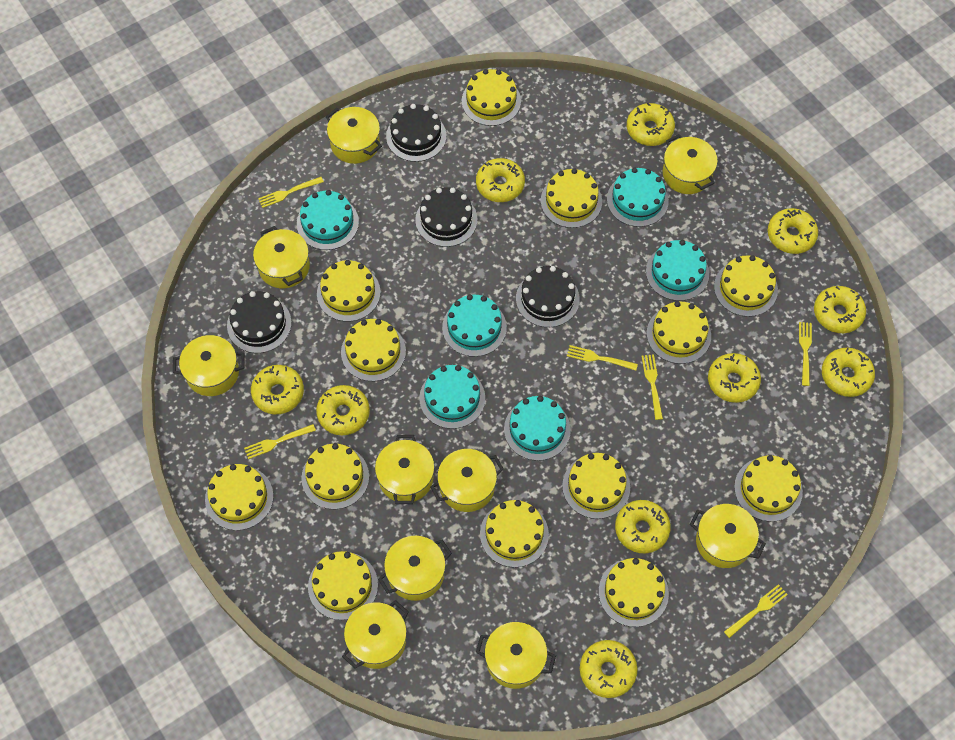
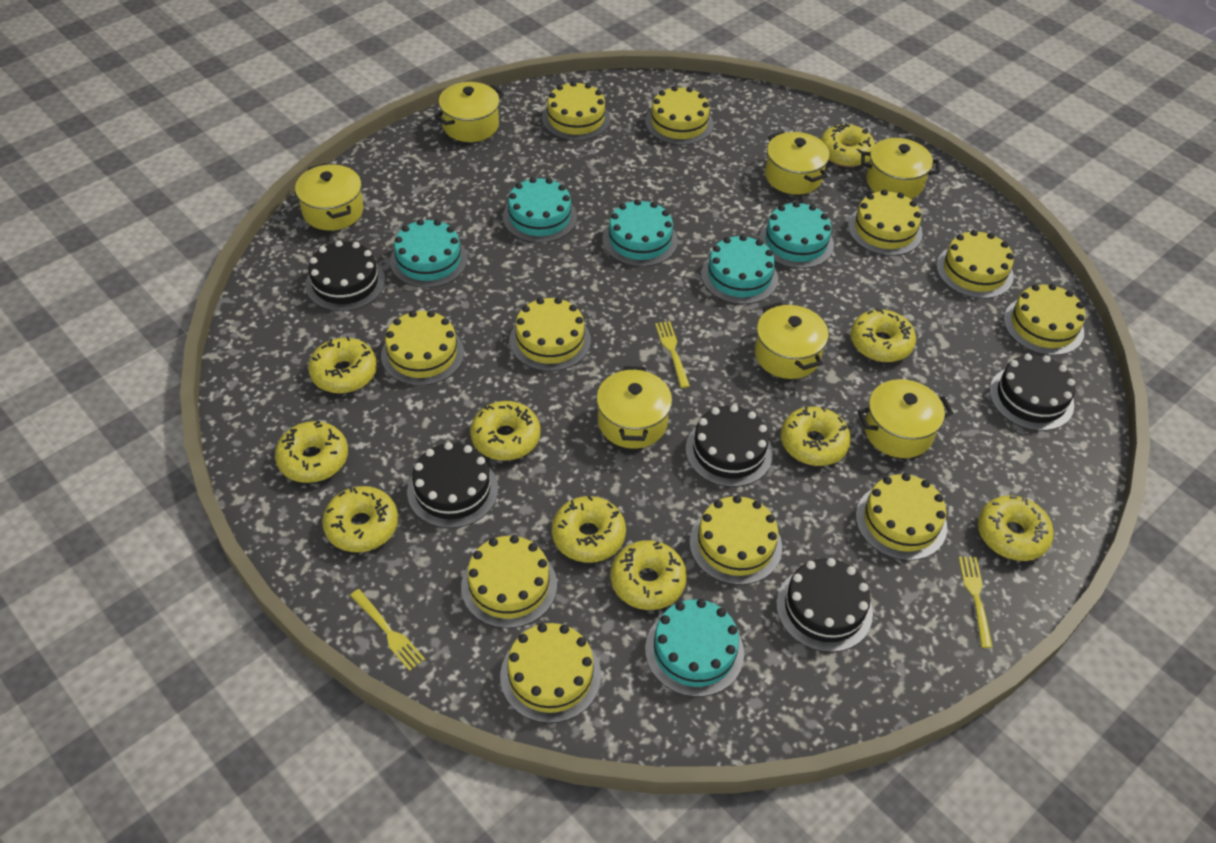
black cake: [227,291,292,353] [386,104,446,162] [415,187,477,247] [516,266,580,327] = 4 -> [305,240,385,311] [407,442,498,528] [686,405,773,487] [776,558,873,652] [989,354,1076,431] = 5
yellow cake: [205,464,273,530] [301,443,369,509] [308,551,378,620] [317,260,381,322] [341,319,406,381] [462,69,521,126] [480,500,549,568] [541,168,602,228] [562,453,630,519] [599,558,669,627] [647,301,711,364] [714,255,778,317] [734,455,803,522] = 13 -> [381,311,464,386] [461,535,557,628] [500,623,601,723] [509,297,591,371] [542,81,610,141] [645,86,714,145] [689,495,782,585] [848,190,923,256] [856,473,947,561] [936,230,1014,299] [1004,284,1086,356] = 11
yellow fork: [244,424,316,459] [258,177,324,208] [567,345,638,371] [642,354,663,420] [724,584,788,638] [799,322,812,386] = 6 -> [350,589,425,671] [655,321,690,388] [959,557,993,648] = 3
yellow pot: [173,335,245,396] [253,226,310,288] [326,107,382,164] [342,600,409,669] [375,435,435,504] [378,536,452,601] [430,449,504,512] [476,622,556,689] [663,134,718,194] [690,504,766,568] = 10 -> [295,163,363,231] [434,82,504,142] [596,366,672,449] [755,302,829,379] [765,131,830,195] [857,379,953,458] [861,138,940,199] = 7

